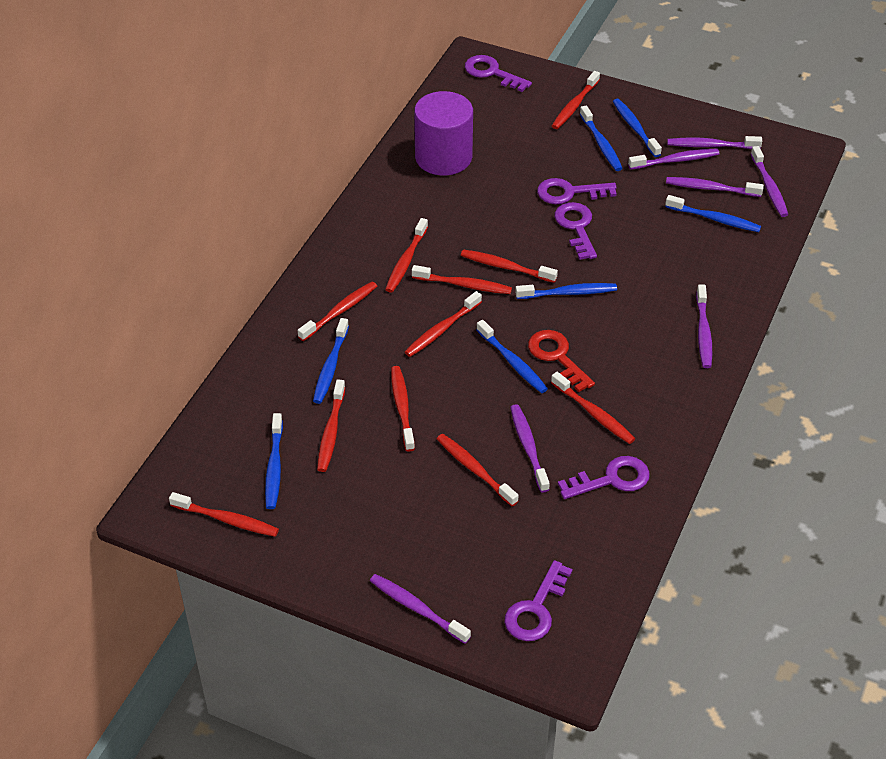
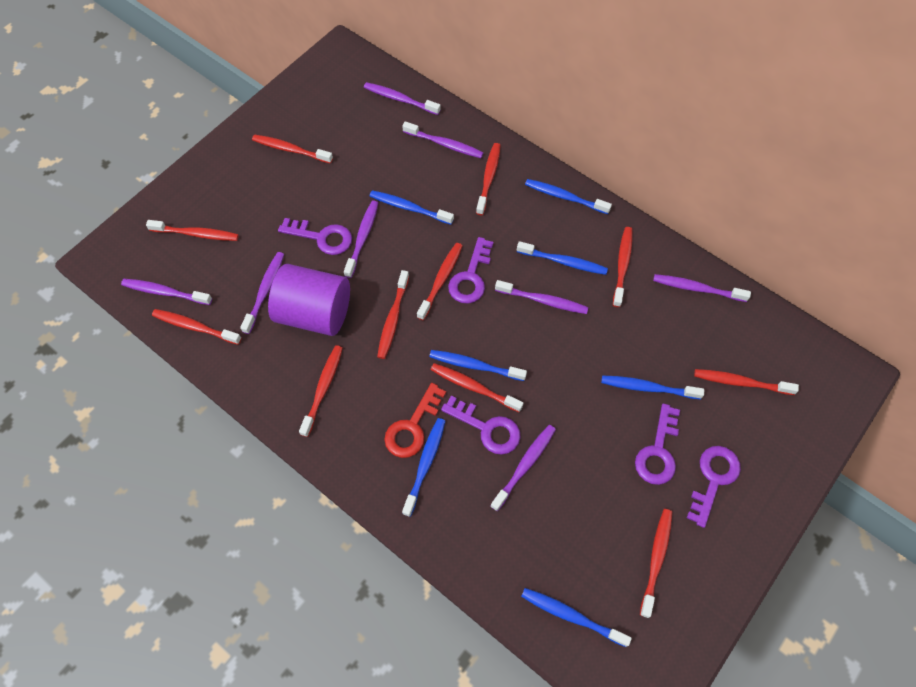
purple toothbrush: [370,574,471,644] [510,404,550,493] [628,149,719,170] [666,177,764,197] [667,136,762,149] [696,284,712,368] [751,146,788,217] = 7 -> [121,279,212,305] [240,252,284,334] [344,201,378,278] [364,82,441,115] [402,121,483,158] [491,425,556,511] [495,280,589,314] [653,274,751,302] = 8

